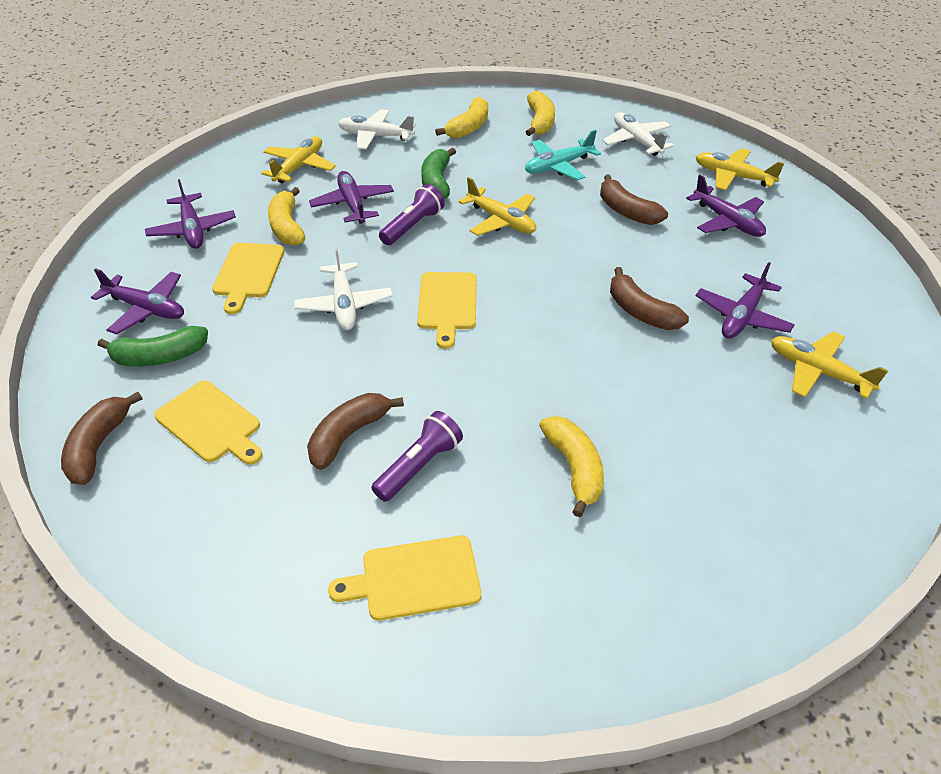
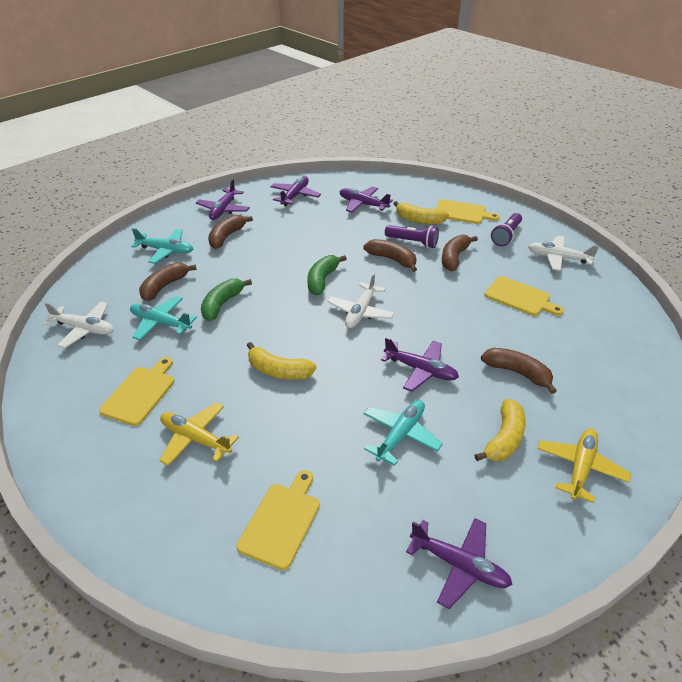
brown banana: [61,392,143,485] [307,393,404,470] [600,174,668,225] [610,267,689,330] = 4 -> [139,262,197,301] [208,215,253,249] [363,239,417,272] [442,235,478,271] [481,348,557,394] = 5
turquoise plane: [525,130,601,180] = 1 -> [130,296,197,340] [131,228,193,264] [363,400,443,466] = 3
yellow banana: [268,187,305,245] [435,97,488,139] [526,91,555,136] [539,416,604,517] = 4 -> [247,342,316,380] [393,201,449,224] [475,399,526,461] = 3
yellow plane: [261,136,336,183] [459,177,536,236] [696,148,785,191] [771,332,889,399] = 4 -> [159,403,239,466] [537,428,631,503] = 2

